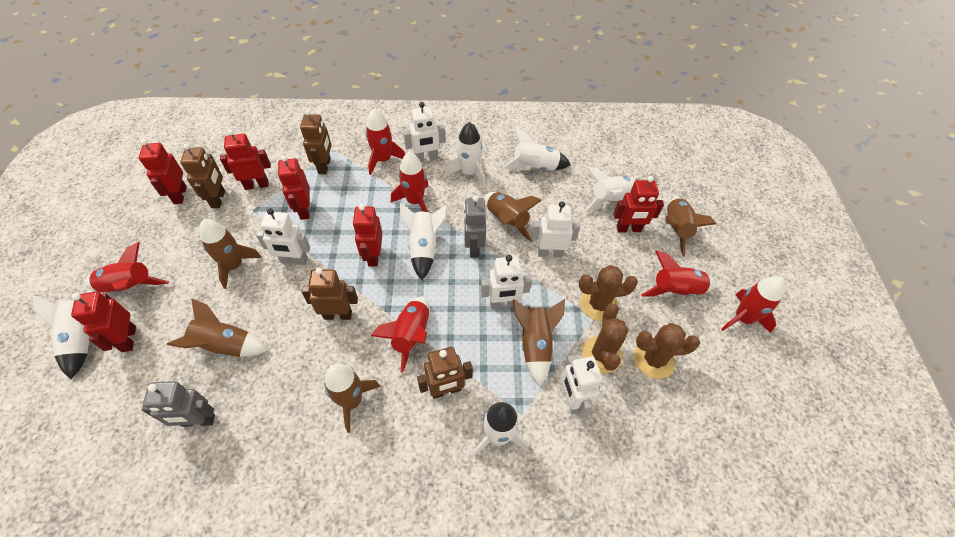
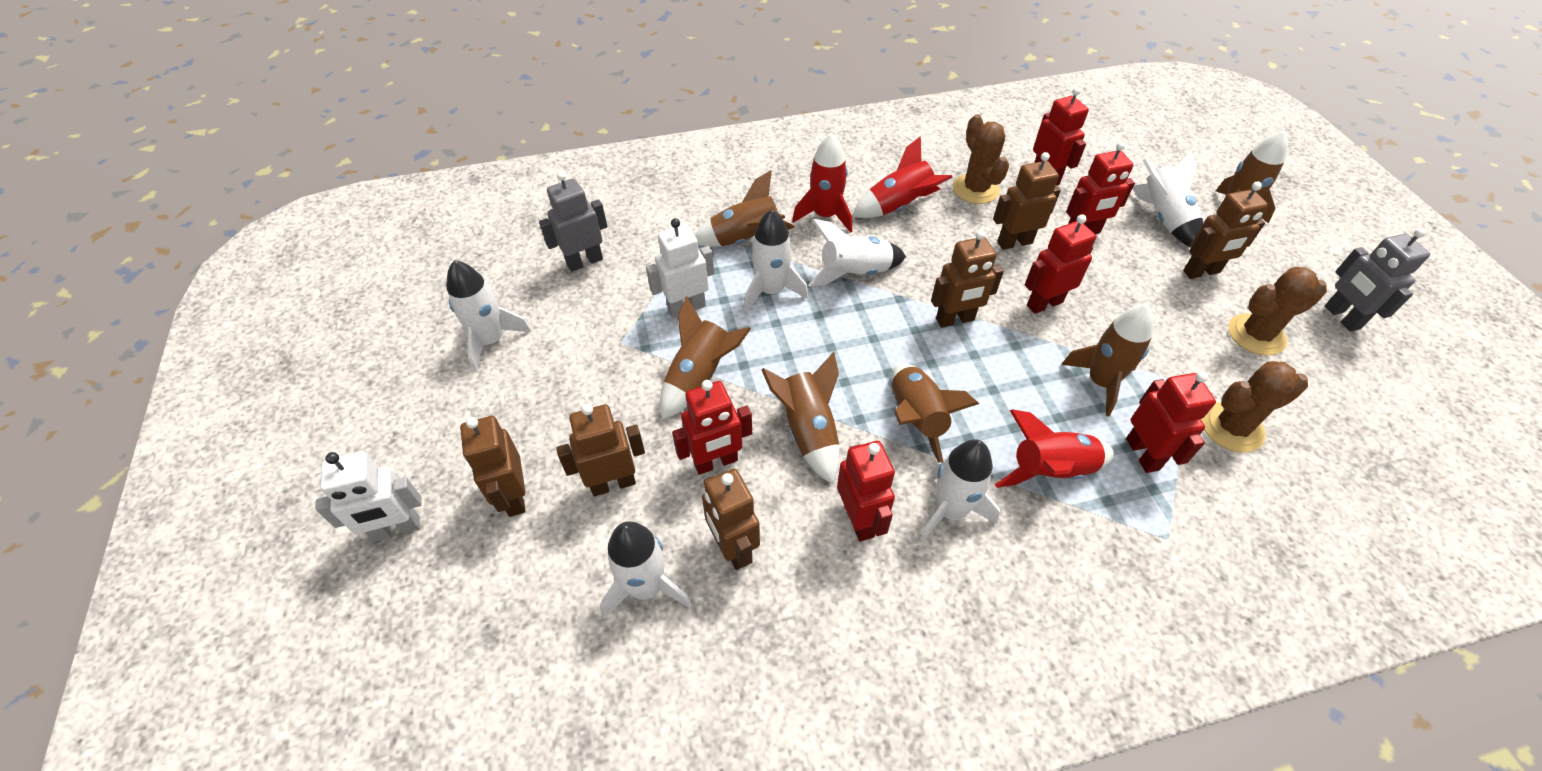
brown robot: [180,144,225,208] [300,110,331,174] [302,268,358,320] [417,347,473,399] = 4 -> [460,416,526,517] [556,404,645,497] [702,469,760,570] [931,230,1004,328] [993,152,1061,250] [1183,182,1269,279] = 6
red rocket: [85,242,169,293] [366,108,405,175] [371,296,429,373] [391,152,429,212] [641,250,717,297] [721,276,786,333] = 6 -> [792,133,852,233] [852,136,953,218] [995,409,1114,488] = 3
white robot: [256,208,310,265] [404,102,445,162] [481,255,532,309] [531,201,580,257] [561,355,602,417] = 5 -> [315,451,422,542] [646,218,714,318] = 2

